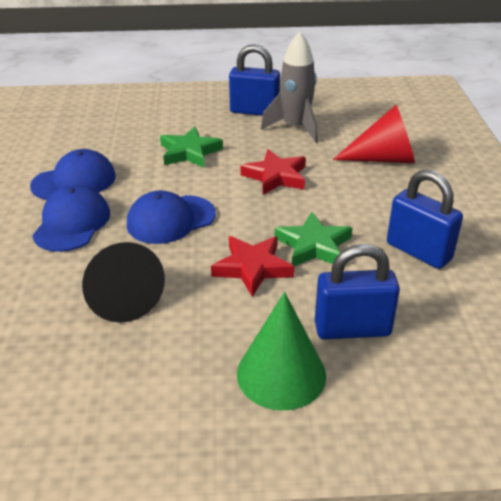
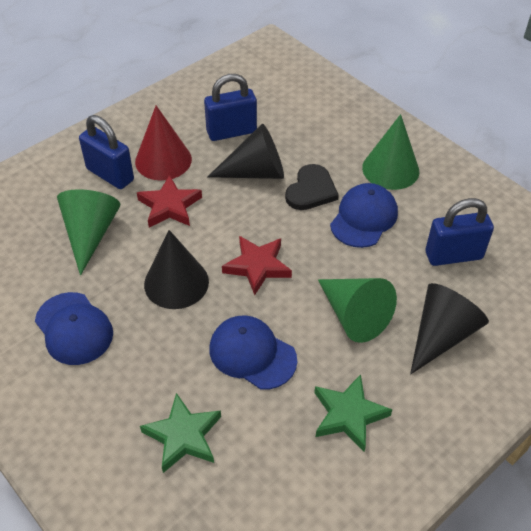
black cone: [82,242,165,323] = 1 -> [144,230,209,309] [208,123,284,179] [410,283,489,374] = 3
black heart: none = 0 -> [285,164,339,210] = 1
green cone: [237,292,326,411] = 1 -> [57,189,120,276] [318,278,397,343] [362,114,419,190] = 3
grey rocket: [261,31,318,143] = 1 -> none = 0

